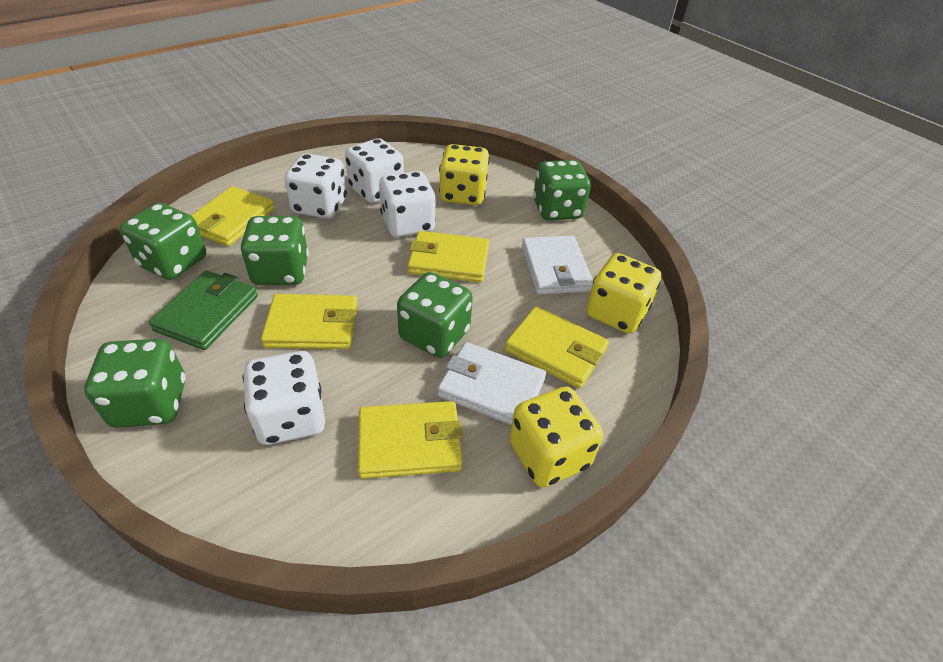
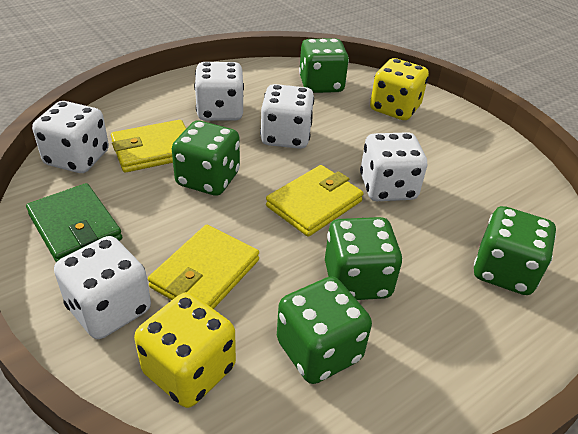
white dice: [243,351,325,445] [284,153,347,219] [345,138,404,203] [379,171,436,237] = 4 -> [32,101,109,173] [54,236,151,339] [194,62,244,121] [260,84,314,149] [360,132,427,201] = 5
white wallet: [437,342,546,425] [522,236,593,295] = 2 -> none = 0
yellow dice: [439,144,490,205] [509,386,603,487] [586,253,661,333] = 3 -> [134,292,236,408] [370,58,429,120] = 2
yellow wallet: [191,186,275,246] [261,294,358,349] [358,401,463,479] [408,231,489,283] [505,306,609,389] = 5 -> [111,120,186,173] [148,225,259,309] [266,165,363,237] = 3

